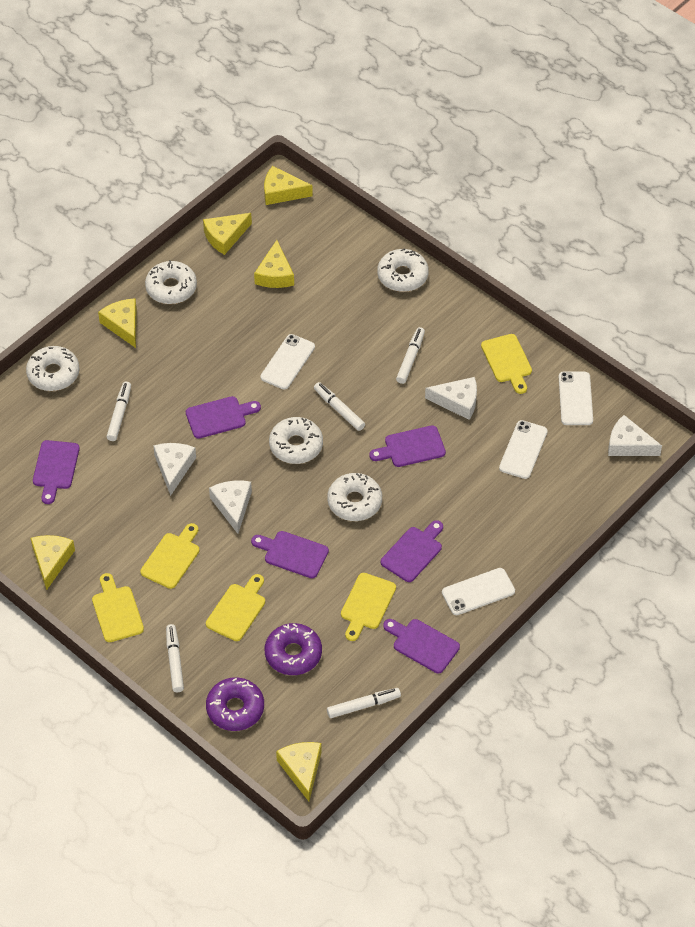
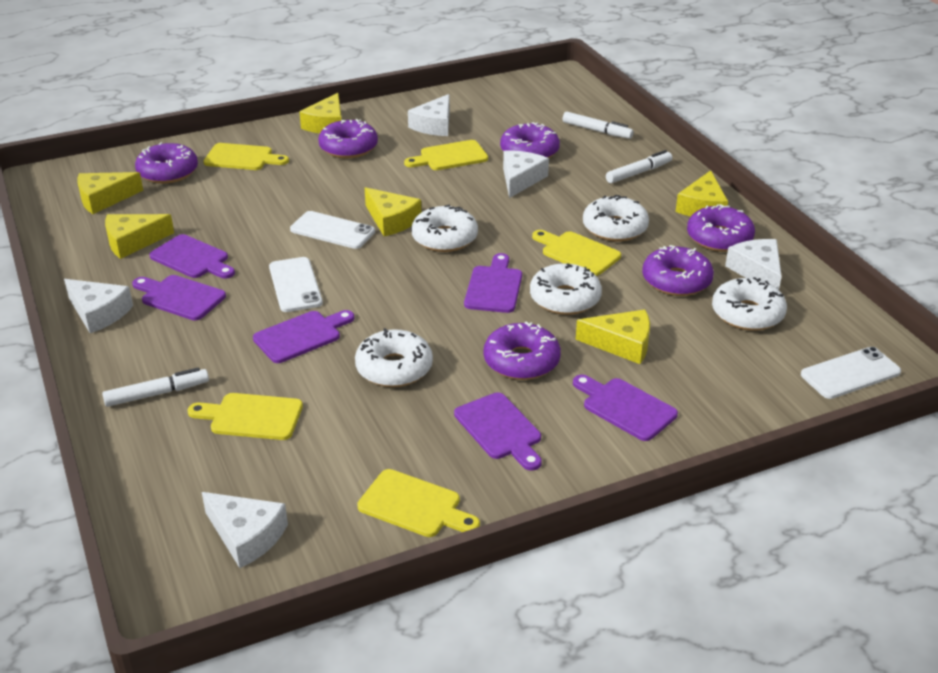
purple donut: [206,677,264,731] [265,623,322,675] = 2 -> [135,142,198,184] [318,119,378,158] [483,321,561,380] [500,122,560,158] [642,245,714,296] [687,204,755,252] = 6
white cheese: [153,443,196,496] [209,480,252,534] [425,377,477,420] [608,415,662,456] = 4 -> [64,279,133,333] [202,492,288,568] [408,94,450,136] [503,150,549,198] [725,239,782,290] = 5
white marker: [107,382,131,441] [166,624,184,692] [314,382,365,431] [327,688,401,718] [396,327,425,384] = 5 -> [102,367,209,407] [562,112,634,139] [606,150,672,183] = 3
white phone: [260,334,315,389] [442,568,515,615] [499,420,548,479] [559,372,593,425] = 4 -> [269,257,323,312] [290,211,375,249] [801,347,901,399] = 3

